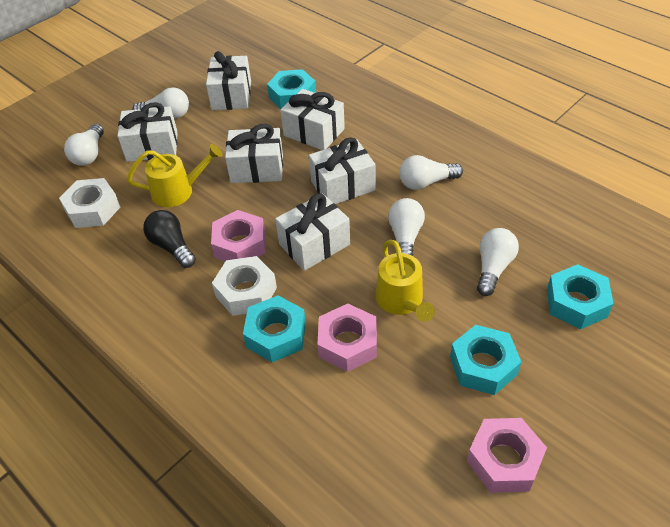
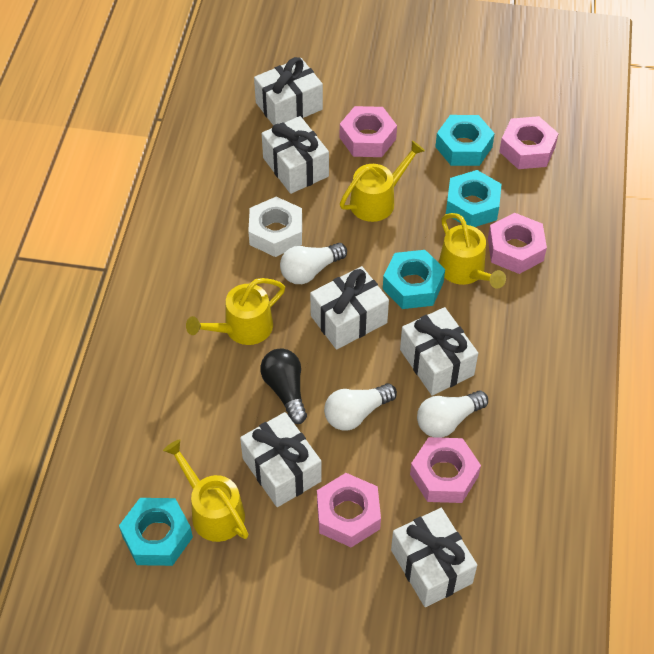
pink nut: [211,210,266,261] [317,304,377,372] [467,418,547,493] = 3 -> [317,473,381,547] [340,106,397,157] [410,437,481,503] [488,213,547,274] [499,116,559,169] = 5
white light bulb: [64,124,104,166] [132,87,189,119] [388,198,425,256] [399,155,463,190] [477,228,519,296] = 5 -> [280,243,347,284] [324,383,397,431] [417,391,488,438] = 3
white nut: [59,178,120,228] [212,256,277,316] = 2 -> [248,197,302,257] = 1
yellow watering can: [127,144,222,207] [376,240,435,322] = 2 -> [163,439,249,542] [186,278,285,345] [340,141,425,222] [439,213,506,288] = 4

